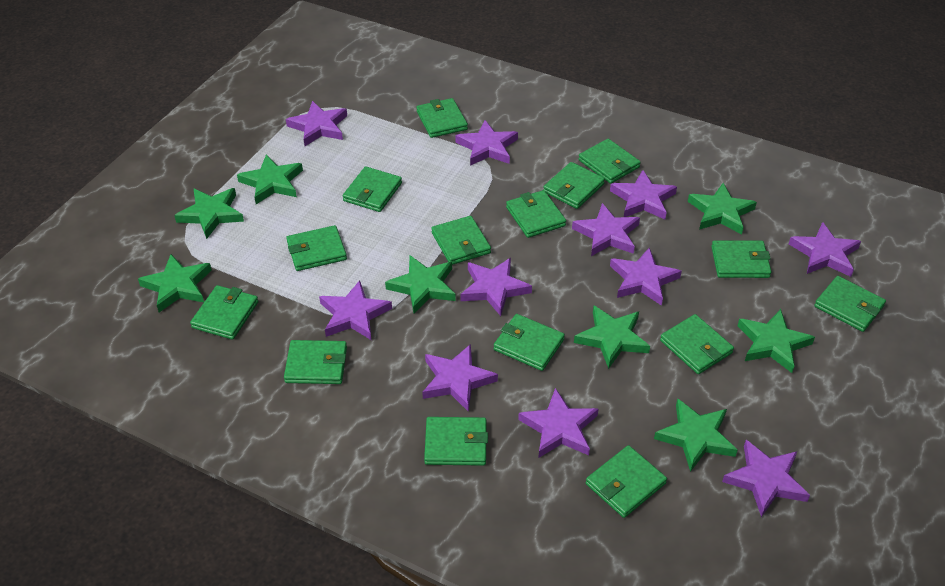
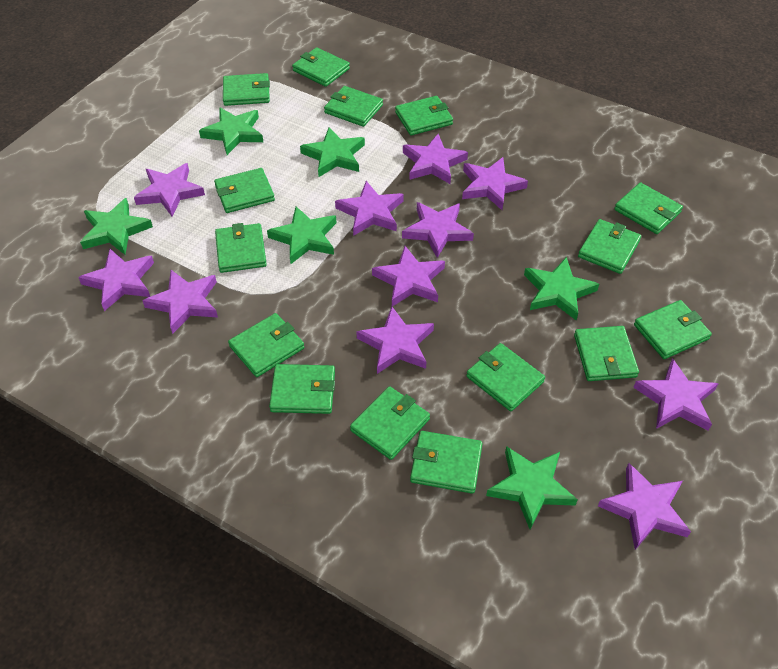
green star: [138,254,212,312] [174,188,244,239] [237,155,303,204] [385,255,456,313] [574,306,650,369] [654,399,738,472] [688,183,757,235] [737,309,815,373] = 8 -> [80,198,153,255] [199,107,263,155] [267,206,336,264] [300,127,365,177] [486,446,578,530] [524,257,599,320] = 6

